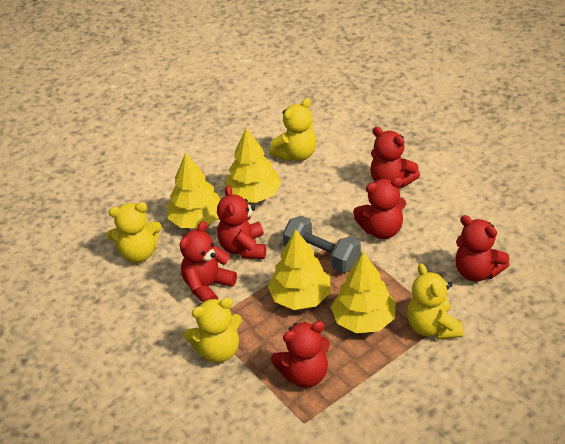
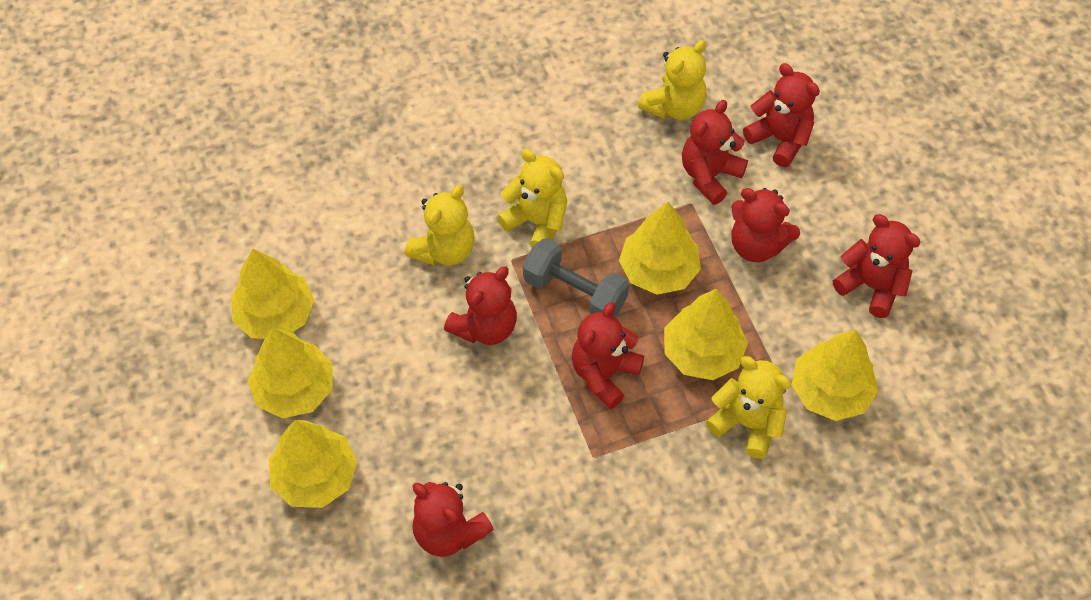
red teddy bear: [180,221,237,303] [217,185,266,259] [271,321,330,388] [353,177,406,239] [370,127,420,188] [456,215,510,282] = 6 -> [412,482,494,557] [444,266,517,345] [572,302,644,409] [682,100,748,205] [731,188,800,262] [743,63,820,167] [833,214,921,318] = 7
yellow tree: [167,153,221,228] [225,128,281,203] [268,229,330,310] [331,252,396,333] = 4 -> [232,249,314,339] [247,327,333,419] [269,420,357,508] [619,202,701,295] [664,289,748,380] [792,330,878,421] = 6

